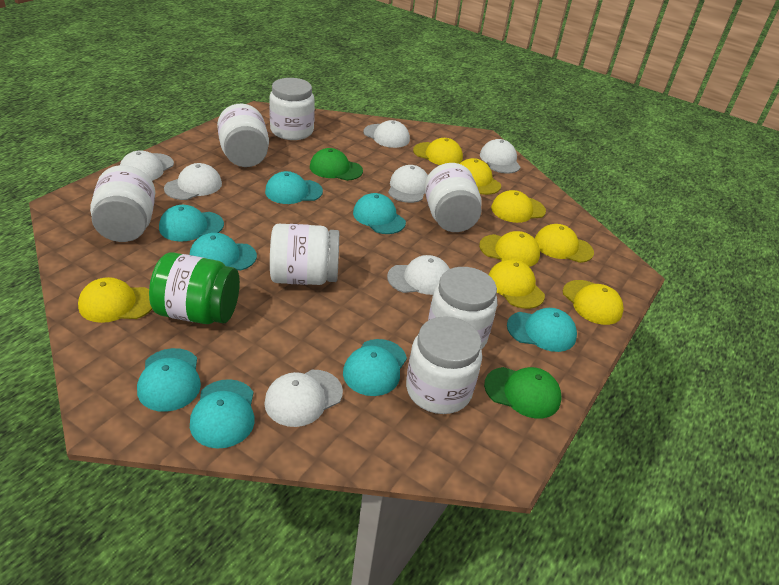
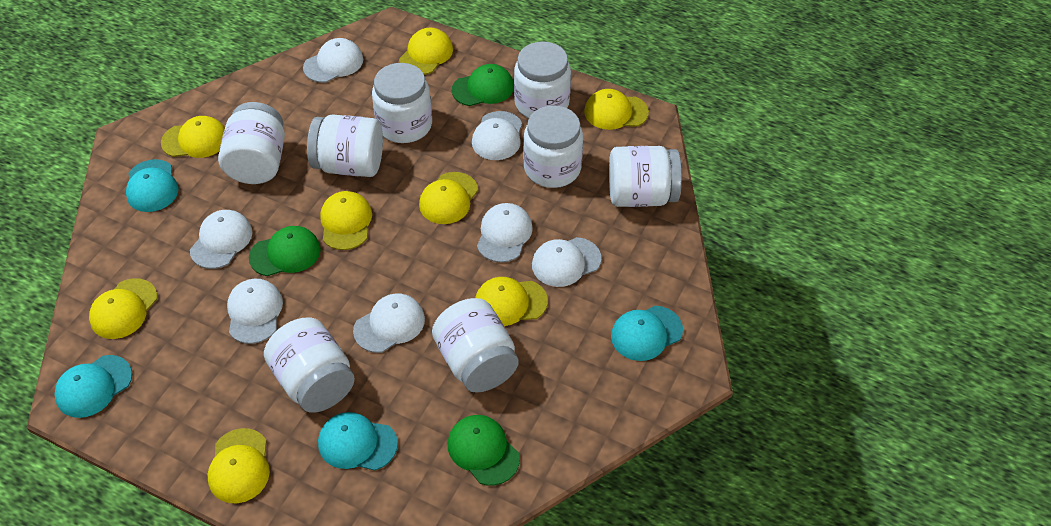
green cap: [310,148,363,181] [484,367,561,418] = 2 -> [249,226,321,276] [448,415,520,486] [452,64,514,106] = 3
green jar: [149,252,240,324] = 1 -> none = 0
turquoise cap: [137,348,201,412] [159,205,224,241] [190,233,257,270] [190,379,255,449] [265,171,323,204] [343,339,407,396] [353,193,406,234] [507,308,577,352] = 8 -> [55,355,132,418] [126,159,178,212] [318,412,398,471] [611,306,683,361] = 4
white jar: [90,165,155,242] [217,104,269,167] [269,78,315,140] [270,224,339,285] [406,316,482,414] [424,163,482,232] [428,267,497,350] = 7 -> [218,102,285,184] [264,317,355,413] [307,114,383,177] [372,63,432,143] [432,298,518,393] [514,42,571,118] [523,105,583,188] [609,146,682,207] = 8

